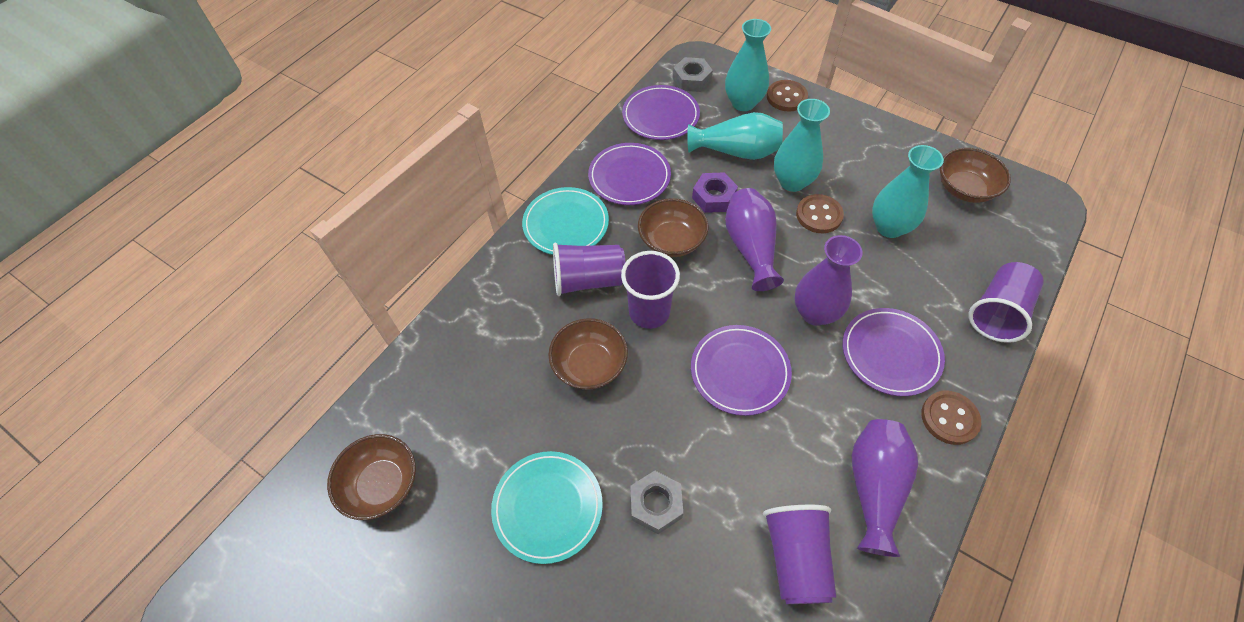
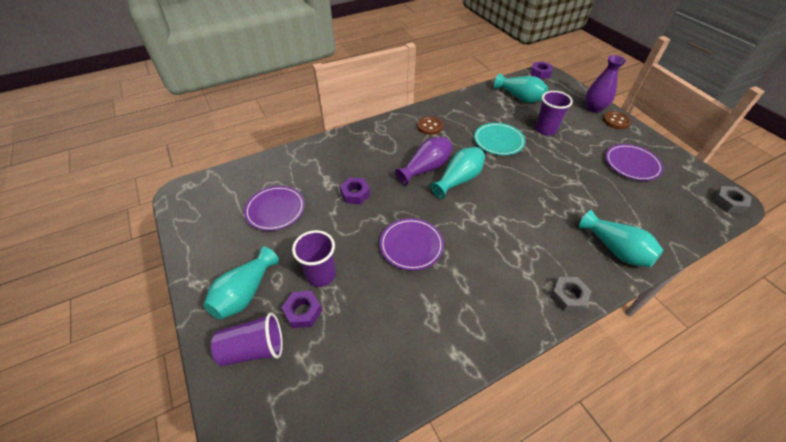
brown bowl: [327,434,416,520] [548,318,628,390] [638,198,708,257] [940,148,1011,203] = 4 -> none = 0
brown button: [767,80,808,111] [796,194,844,233] [921,391,981,445] = 3 -> [417,116,443,135] [603,111,631,129] = 2
purple cup: [553,243,626,296] [621,251,680,329] [763,505,836,604] [969,262,1044,343] = 4 -> [211,313,283,366] [292,230,336,287] [535,91,573,136] = 3
purple nut: [692,172,738,213] = 1 -> [281,291,322,328] [340,178,370,204] [530,61,553,79] = 3
purple plate: [588,143,671,205] [622,85,700,140] [691,325,792,416] [843,308,945,396] = 4 -> [244,186,305,231] [380,218,444,271] [606,144,663,181] = 3
purple vase: [725,188,784,291] [795,235,863,326] [852,419,918,557] = 3 -> [395,137,453,185] [586,55,626,113] = 2
turquoise plate: [491,451,603,564] [522,187,609,255] = 2 -> [474,123,526,155] = 1

